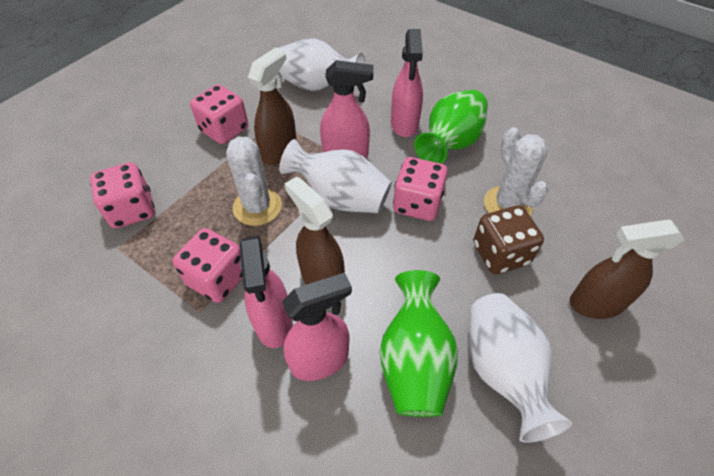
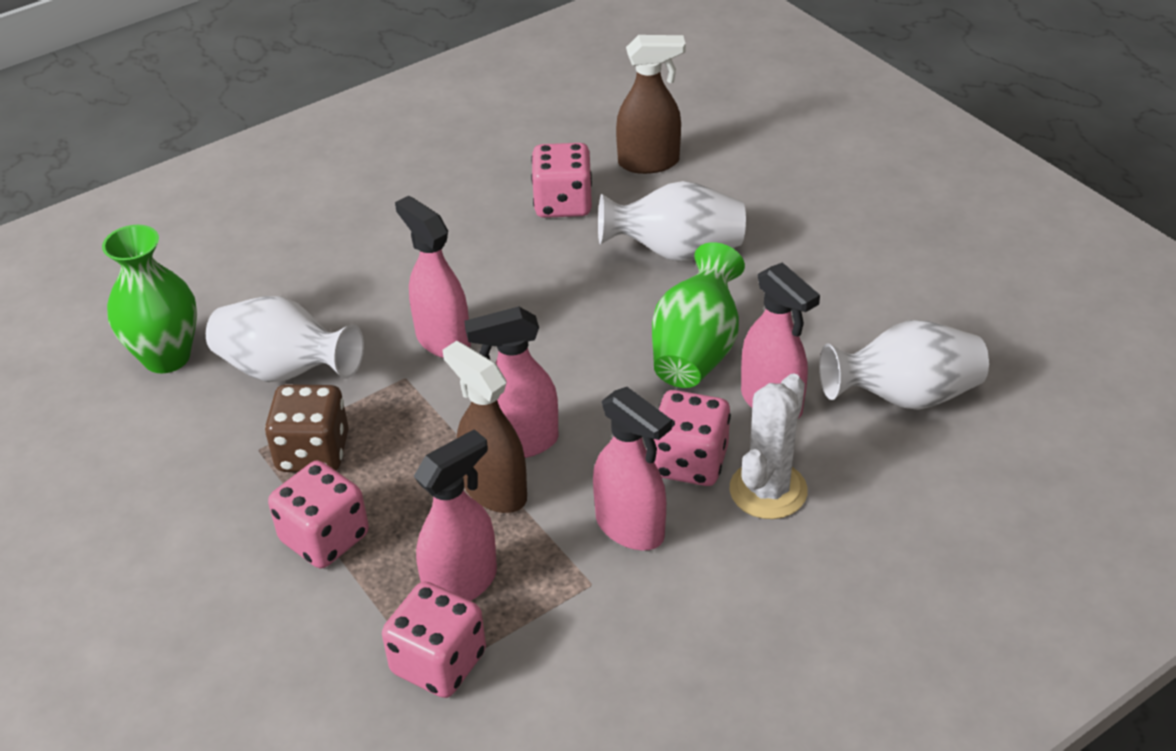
brown spray bottle: [248,47,296,165] [284,177,345,285] [570,220,684,319] = 3 -> [443,341,527,513] [616,35,686,174] = 2
pink spray bottle: [239,235,293,348] [282,272,352,381] [320,60,374,158] [391,29,423,137] = 4 -> [395,196,471,358] [414,429,497,601] [464,307,558,458] [593,387,672,550] [741,262,820,420] = 5
white cactus: [226,137,282,226] [484,128,548,216] = 2 -> [730,374,808,519] = 1

